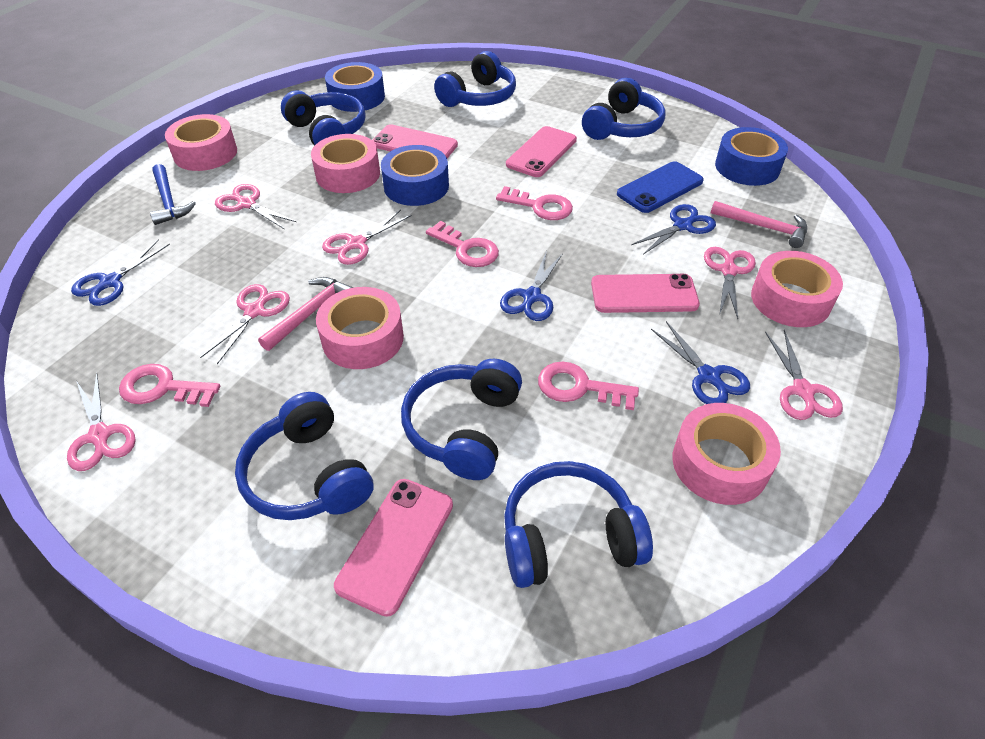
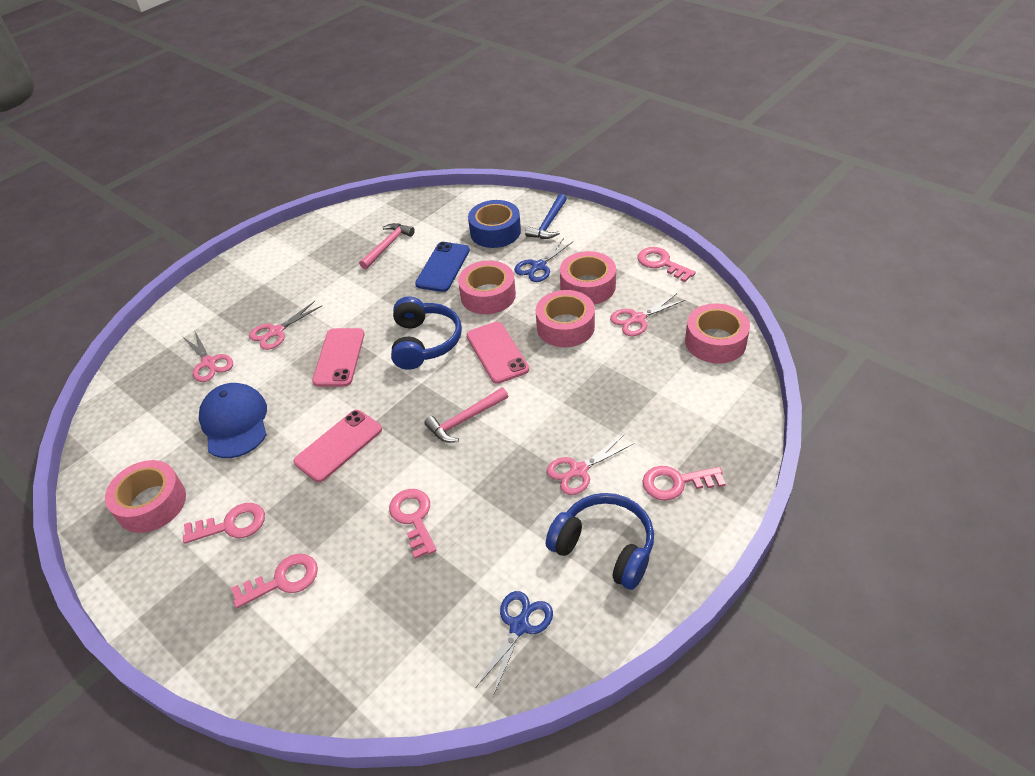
blue cap: none = 0 -> [199,383,267,458] = 1
blue headphones: [235,392,374,520] [281,90,366,145] [401,359,522,480] [434,51,516,107] [504,461,653,588] [582,78,665,140] = 6 -> [391,297,462,370] [546,493,654,590] = 2
blue scissors: [71,239,170,306] [500,251,563,321] [631,204,716,255] [651,321,750,404] = 4 -> [476,591,553,696] [514,238,574,282] = 2
blue tape: [325,62,385,112] [381,145,449,206] [715,127,788,186] = 3 -> [468,200,521,248] = 1
pink key: [119,364,220,407] [426,221,499,267] [496,186,573,220] [538,361,639,410] = 4 -> [183,503,265,544] [231,554,318,608] [389,489,437,559] [638,247,696,282] [643,466,726,501] = 5
pink phone: [334,479,453,617] [372,124,458,158] [506,126,577,177] [591,274,700,313] = 4 -> [294,410,382,482] [312,328,365,387] [467,322,529,384] = 3
pink scissors: [67,373,136,471] [200,284,290,364] [215,184,297,229] [322,210,411,265] [704,247,756,319] [765,330,843,420] = 6 -> [182,330,233,382] [249,301,322,350] [546,435,634,495] [610,294,685,336] = 4

